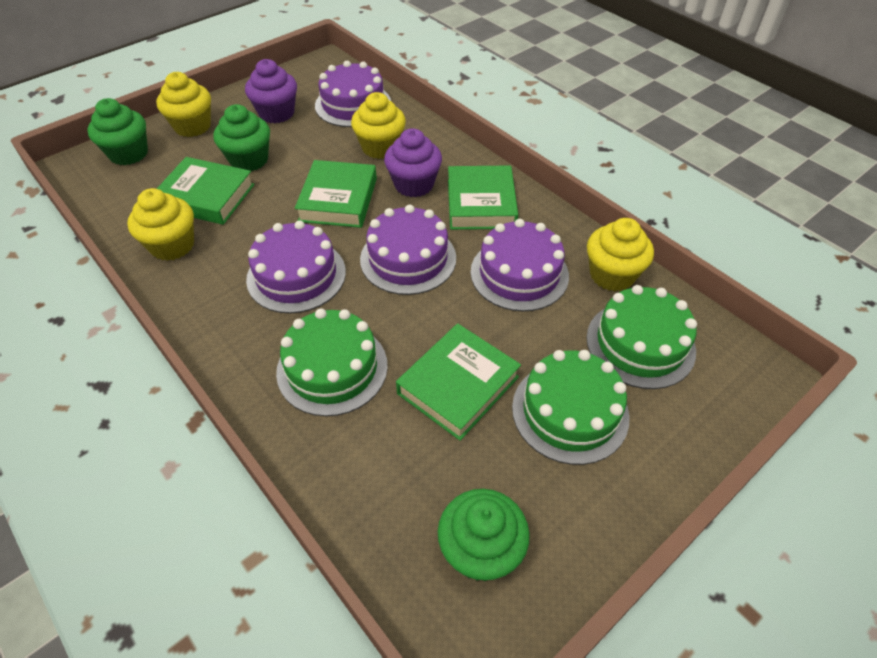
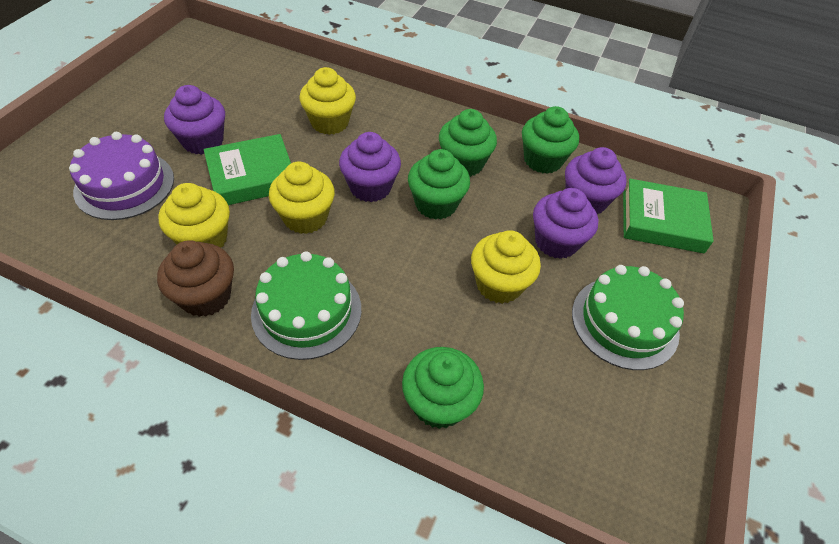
brown cupcake: none = 0 -> [157,240,234,317] = 1
green book: [157,157,255,225] [295,160,377,228] [396,324,521,440] [448,165,518,230] = 4 -> [204,134,291,205] [623,179,714,253] = 2
green cake: [276,308,388,416] [512,350,629,465] [586,285,697,389] = 3 -> [251,251,361,360] [572,265,684,370] = 2
green cupcake: [87,98,148,165] [213,104,270,171] [438,489,530,581] = 3 -> [402,347,484,429] [408,149,470,220] [439,109,497,177] [522,106,579,174] = 4
purple cake: [246,220,346,313] [315,61,391,127] [360,205,456,295] [471,219,569,311] = 4 -> [69,132,174,220] = 1
purple cupcake: [245,59,297,124] [384,128,442,197] = 2 -> [164,85,225,155] [339,132,401,202] [533,188,598,259] [565,147,627,215] = 4

